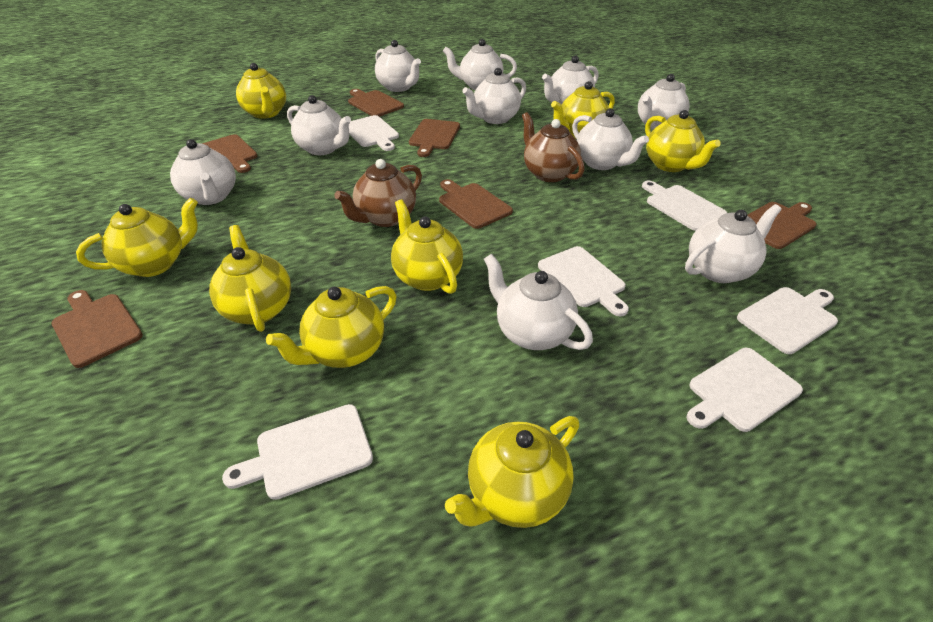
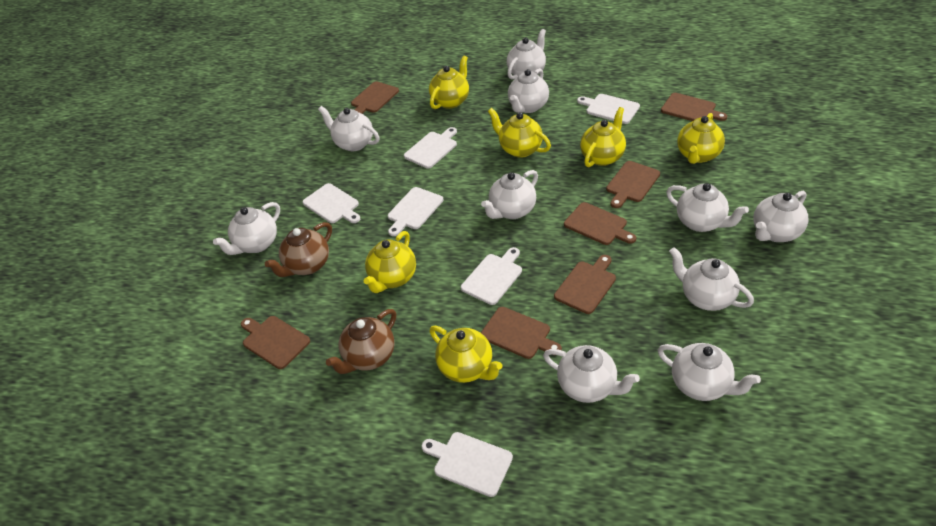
brown cutting board: [51,290,143,368] [202,134,257,173] [348,89,404,117] [409,119,460,157] [439,179,513,229] [747,202,817,249] = 6 -> [241,316,310,369] [351,81,399,114] [481,307,562,359] [554,255,616,314] [564,202,636,245] [606,161,660,208] [661,93,727,121] = 7
yellow teapot: [76,198,198,277] [209,225,291,332] [236,63,286,119] [266,286,397,368] [391,199,463,294] [445,416,579,528] [551,81,615,139] [645,110,721,172] = 8 -> [364,231,416,293] [429,55,469,109] [429,326,503,383] [488,108,551,158] [580,107,626,168] [677,113,725,164] = 6

